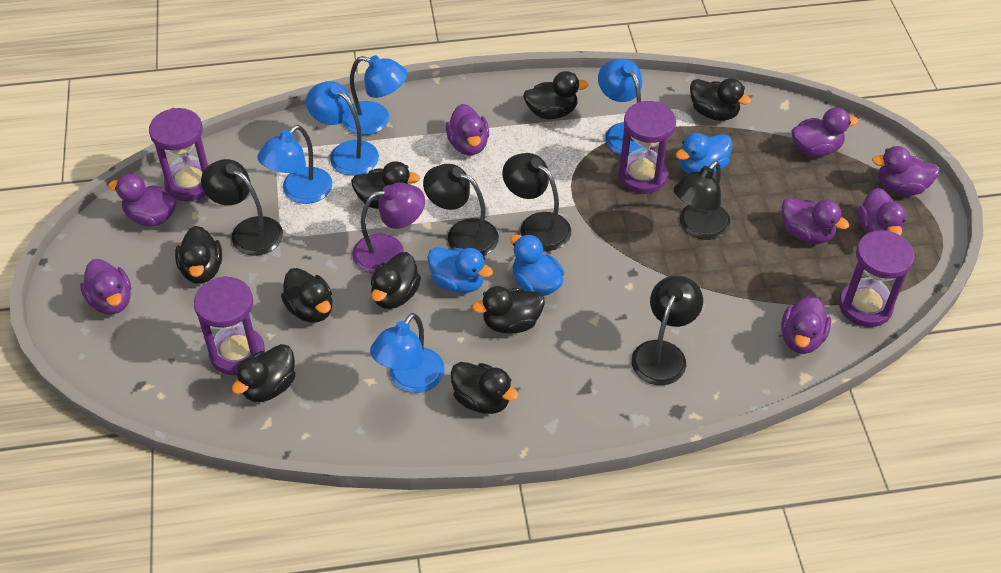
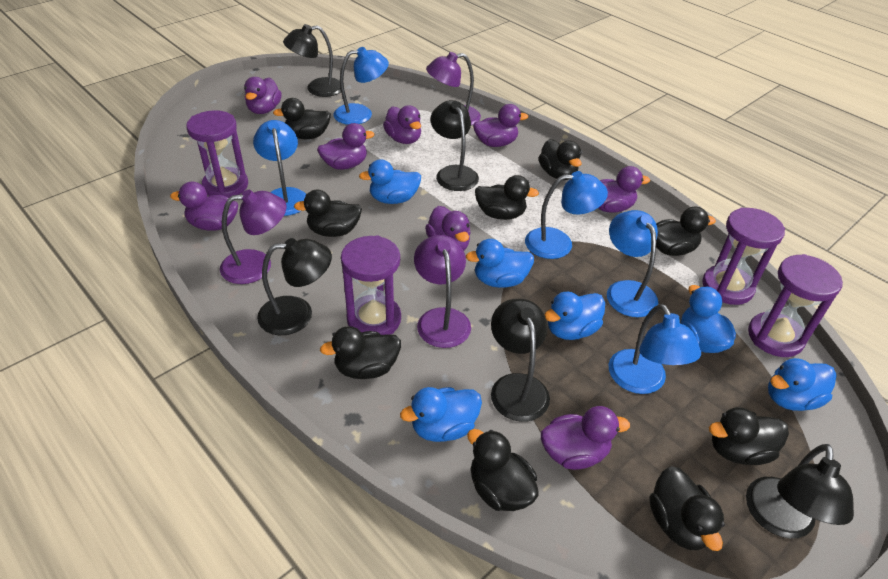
blue duck: [427,247,493,293] [510,234,564,296] [675,133,732,174] = 3 -> [359,159,421,204] [400,387,482,442] [466,239,534,288] [544,292,605,340] [681,285,736,353] [768,358,836,411] = 6
purple lamp: [352,183,425,274] = 1 -> [220,190,286,284] [414,235,471,348] [426,52,481,125] = 3

